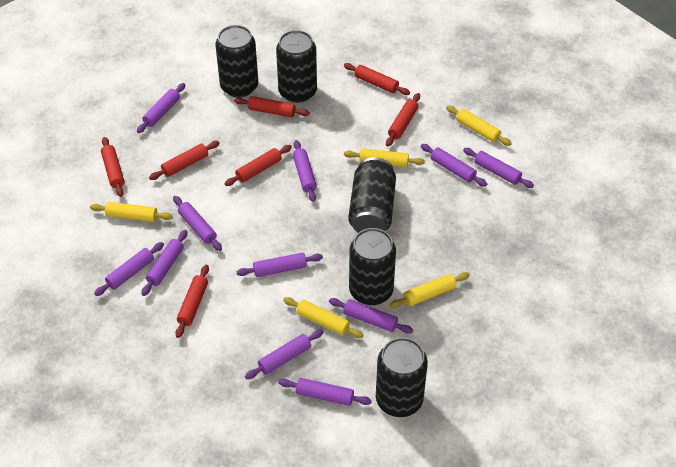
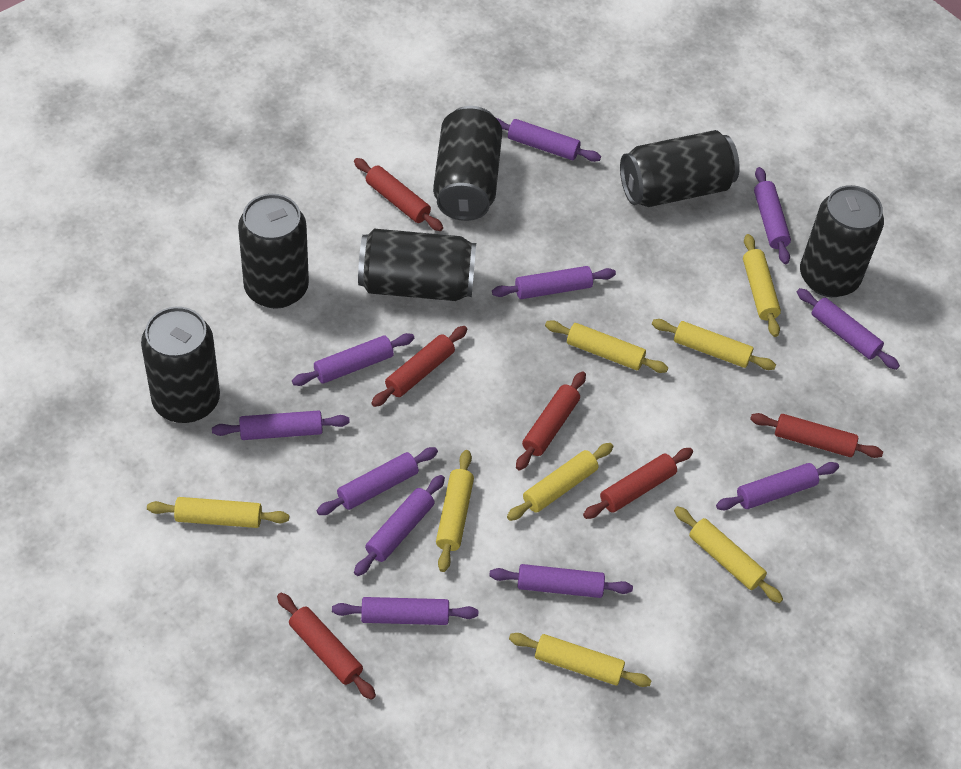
black can: [215,25,258,98] [276,30,317,103] [348,157,396,233] [349,228,396,305] [376,337,428,417] = 5 -> [141,307,220,423] [238,194,309,309] [358,229,476,301] [433,106,502,221] [620,130,740,207] [800,185,884,297] = 6
red rolling pin: [101,137,124,197] [149,141,220,180] [175,265,209,338] [224,145,292,186] [234,96,310,117] [344,63,410,95] [386,93,420,147] = 7 -> [277,593,376,700] [354,158,443,231] [371,326,467,407] [516,371,586,470] [583,448,693,519] [750,413,883,458] = 6
yellow rolling pin: [90,202,173,222] [283,297,363,338] [344,148,425,167] [390,272,470,308] [446,105,512,146] = 5 -> [147,497,289,528] [436,450,474,572] [507,443,613,521] [509,633,652,687] [545,320,668,373] [652,319,776,370] [674,506,783,603] [743,234,781,337] = 8

